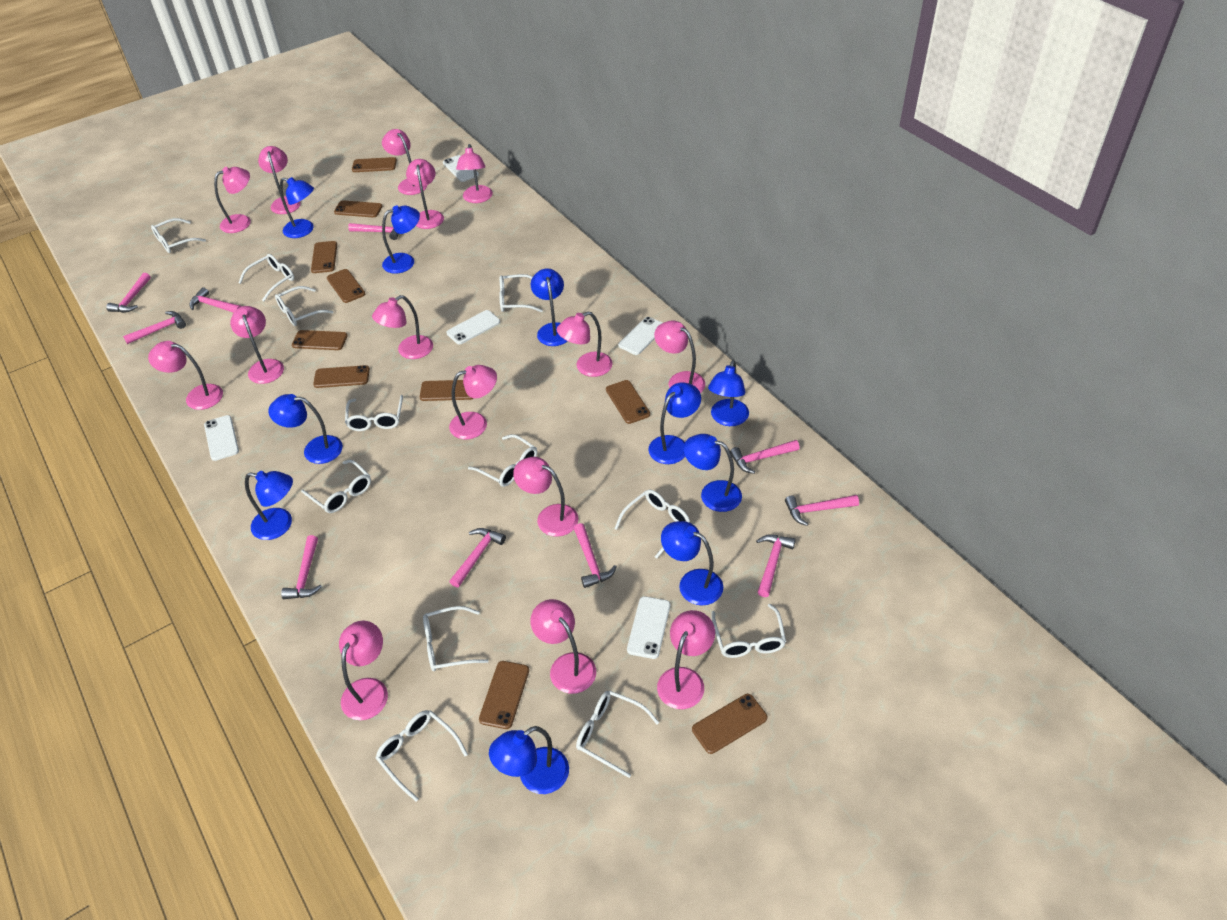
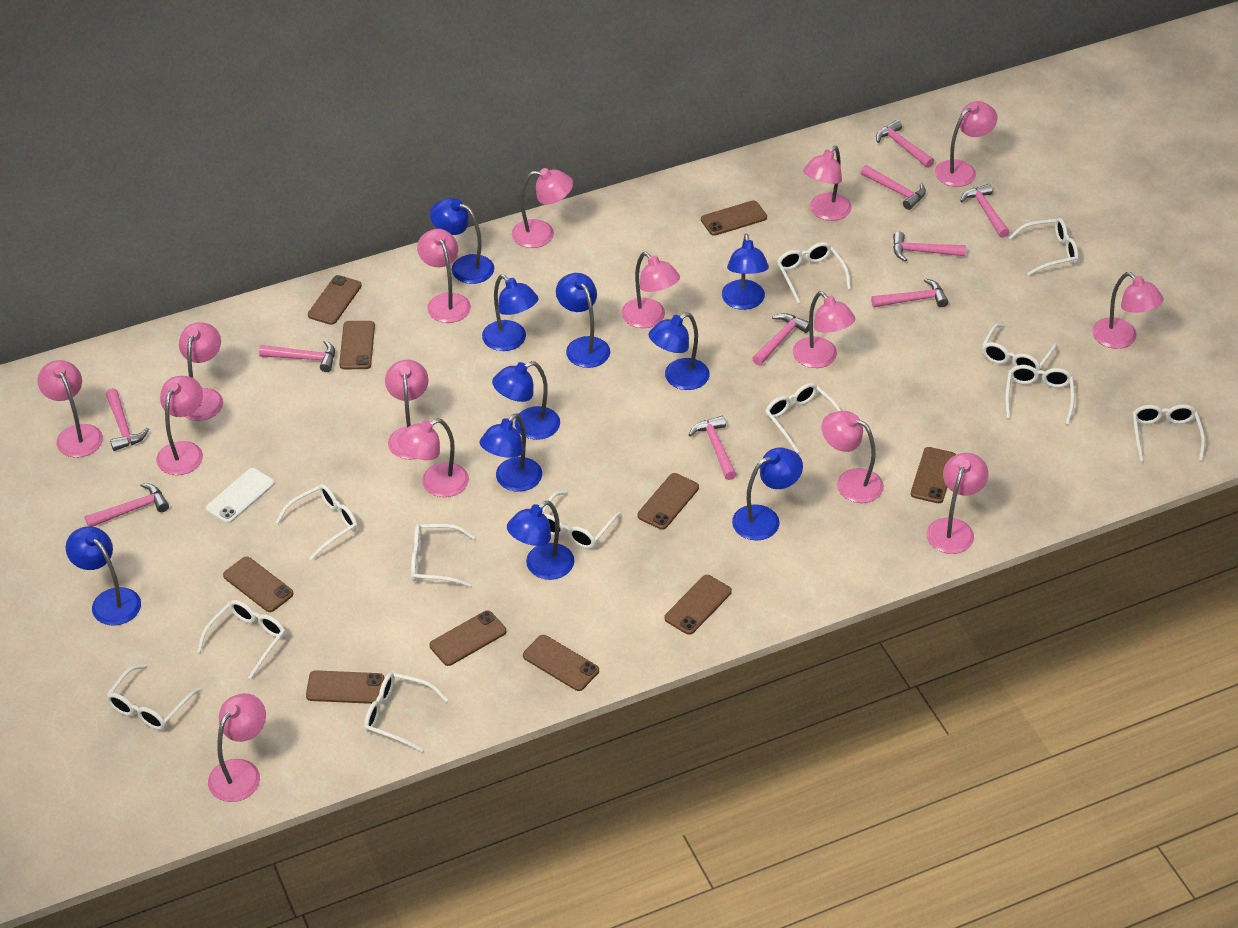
white phone: [204,415,239,461] [443,155,479,182] [446,310,500,345] [618,317,662,355] [627,596,670,659] = 5 -> [206,468,275,523] = 1

